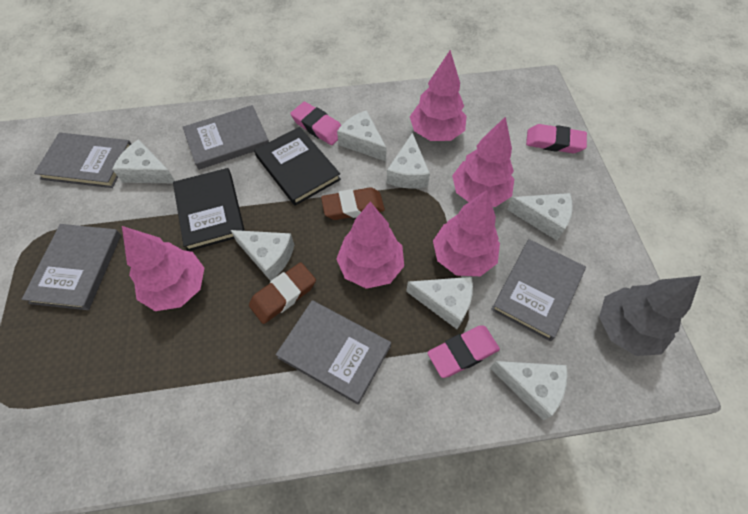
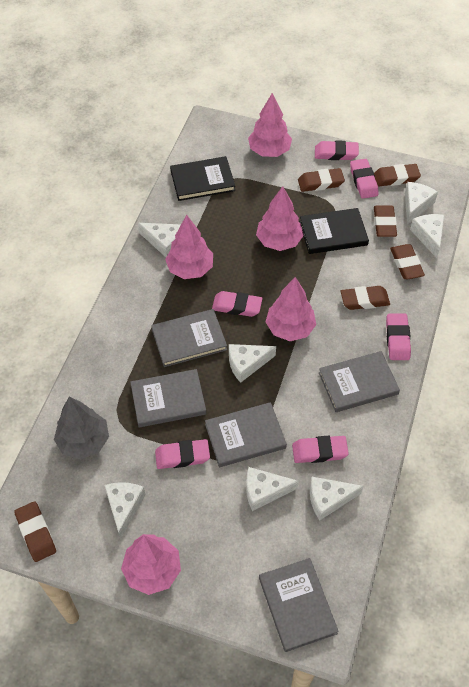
brown eraser: [249,262,316,324] [321,187,385,220] = 2 -> [14,501,56,562] [298,168,345,192] [341,286,390,310] [374,164,421,187] [374,206,397,237] [390,244,425,279] = 6
pink eraser: [290,102,341,145] [428,326,500,378] [526,124,587,153] = 3 -> [155,439,210,469] [212,291,262,317] [292,436,349,463] [315,140,359,160] [350,159,379,199] [386,313,411,360] = 6

